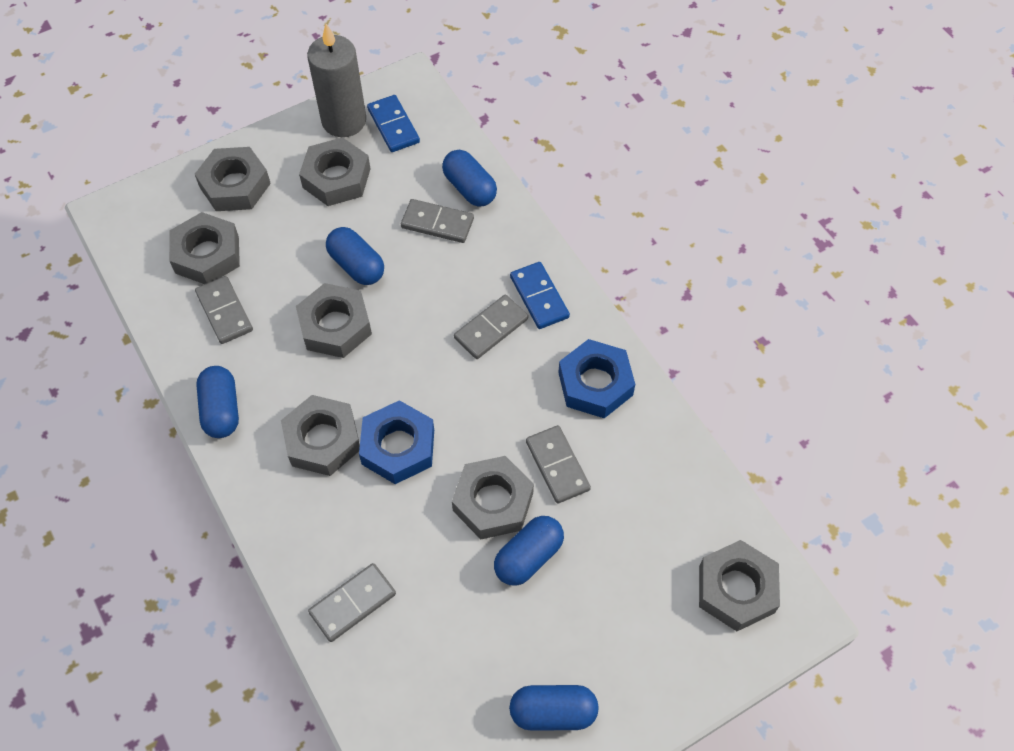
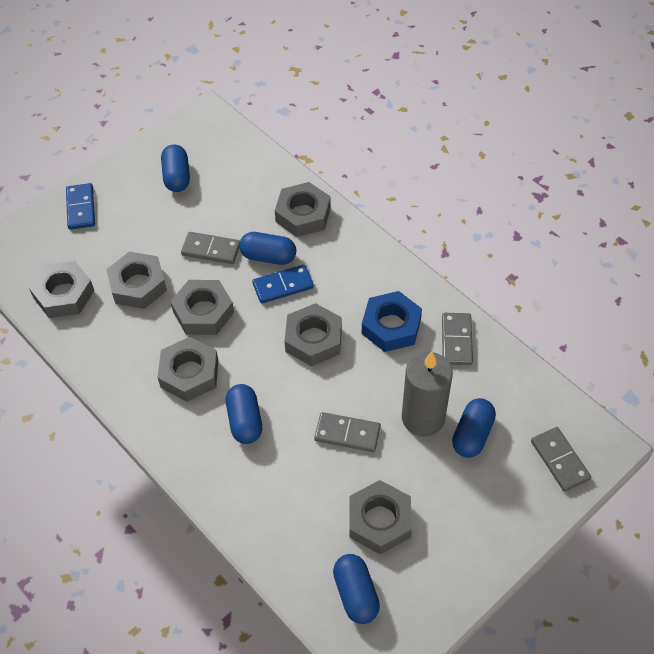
blue nut: [359,400,434,484] [558,339,635,418] = 2 -> [362,291,422,352] = 1
grey domino: [195,276,253,344] [308,563,396,642] [401,199,474,243] [454,295,528,359] [526,425,591,504] = 5 -> [181,232,240,264] [314,412,381,452] [442,313,473,365] [531,427,591,492] = 4

